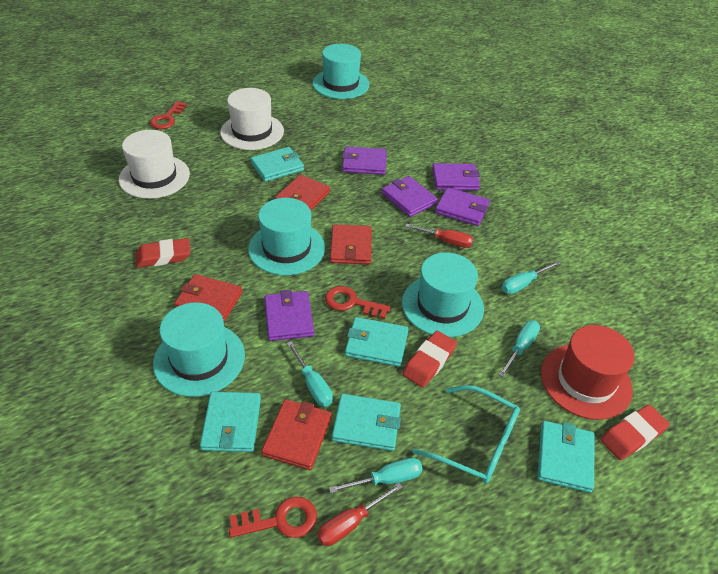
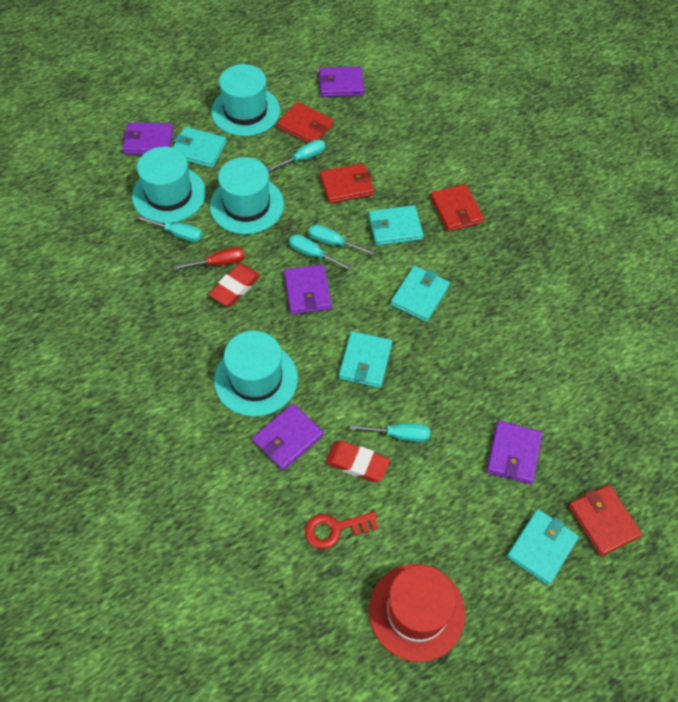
red eraser: [135,238,191,268] [402,331,457,388] [600,405,670,460] = 3 -> [209,264,261,306] [325,441,390,482] = 2
red key: [150,101,187,129] [229,497,317,538] [325,286,390,319] = 3 -> [305,511,379,549] = 1
red screwdriver: [317,483,403,546] [405,224,473,248] = 2 -> [173,247,245,270] = 1
turquoise glasses: [412,385,520,484] = 1 -> none = 0
turquoise screwdriver: [287,341,333,407] [329,458,423,493] [498,320,540,377] [501,261,560,294] = 4 -> [136,215,202,242] [267,139,326,172] [289,234,353,271] [309,225,375,255] [350,424,430,442] = 5
white hat: [119,130,190,199] [220,88,284,150] = 2 -> none = 0

